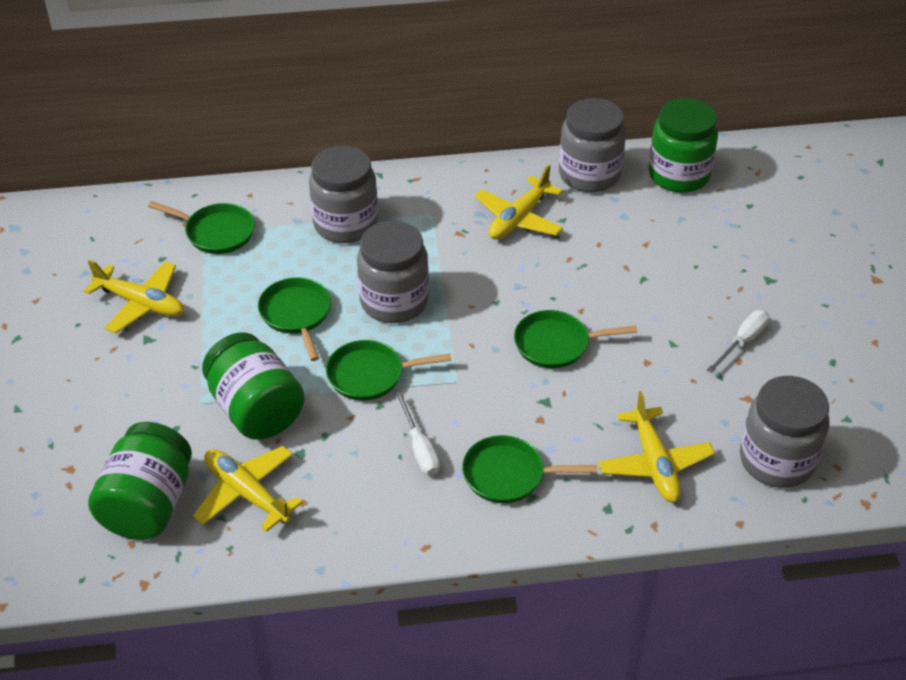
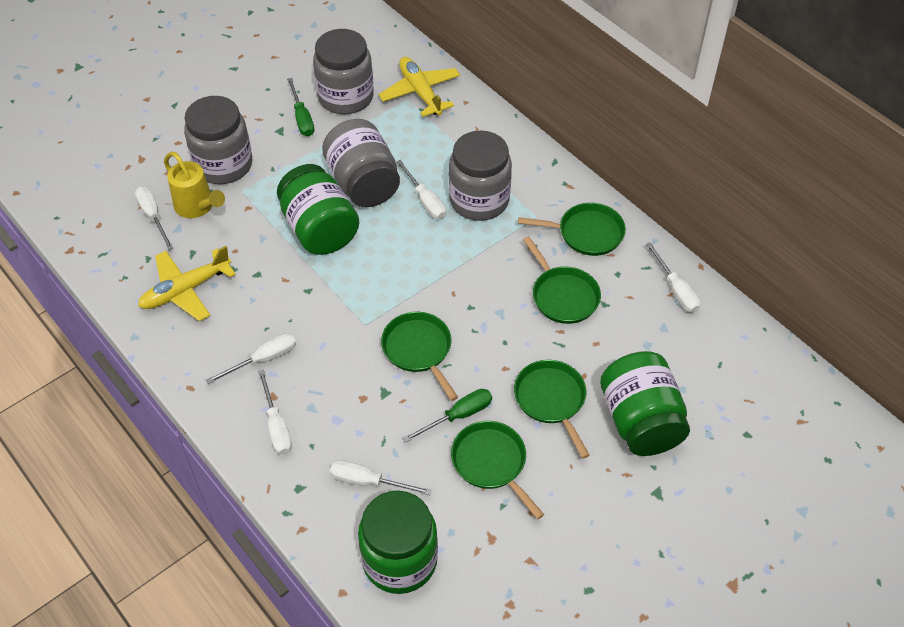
green screwdriver: none = 0 -> [287,78,314,136] [403,389,492,442] = 2
white screwdriver: [396,392,440,476] [707,310,769,373] = 2 -> [135,186,173,250] [206,333,296,384] [258,370,292,455] [330,460,432,495] [396,160,446,219] [646,242,700,313] = 6
yellow plane: [84,260,184,333] [193,446,303,532] [475,165,563,239] [598,391,715,502] = 4 -> [138,246,236,321] [379,57,460,117] = 2
yellow watering can: none = 0 -> [164,151,225,218] = 1

